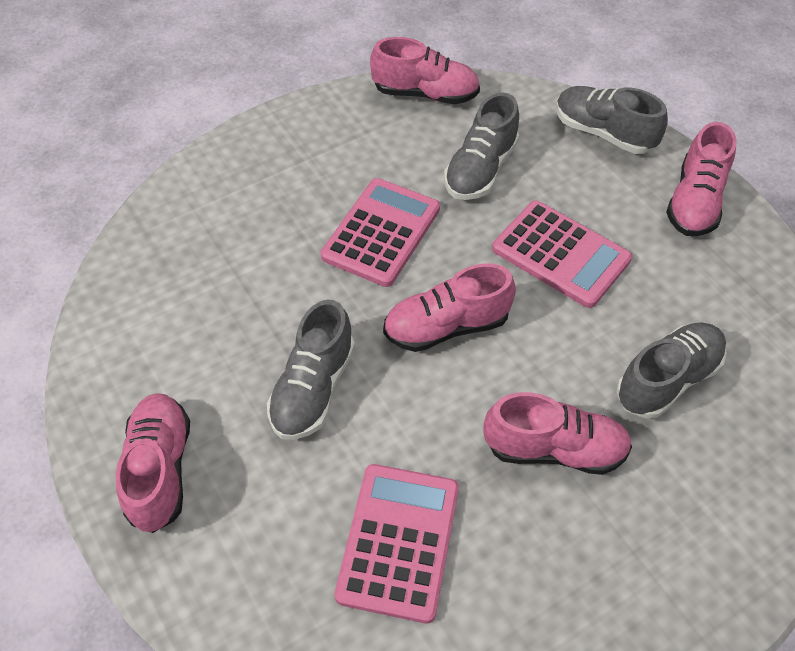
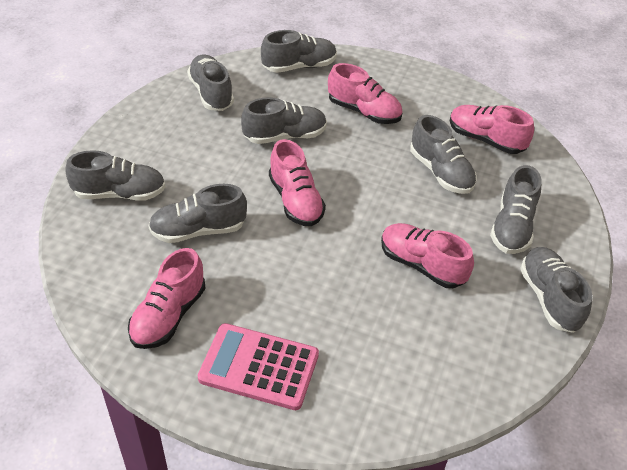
grey shoe: [267,300,355,440] [444,93,519,200] [556,86,668,154] [616,322,727,419] = 4 -> [65,150,166,201] [148,184,247,243] [187,54,234,111] [241,97,327,144] [261,30,337,73] [410,115,477,194] [490,165,541,254] [520,247,592,333] = 8
pink calculator: [321,178,440,287] [335,464,459,624] [492,201,632,308] = 3 -> [198,323,319,410] = 1

